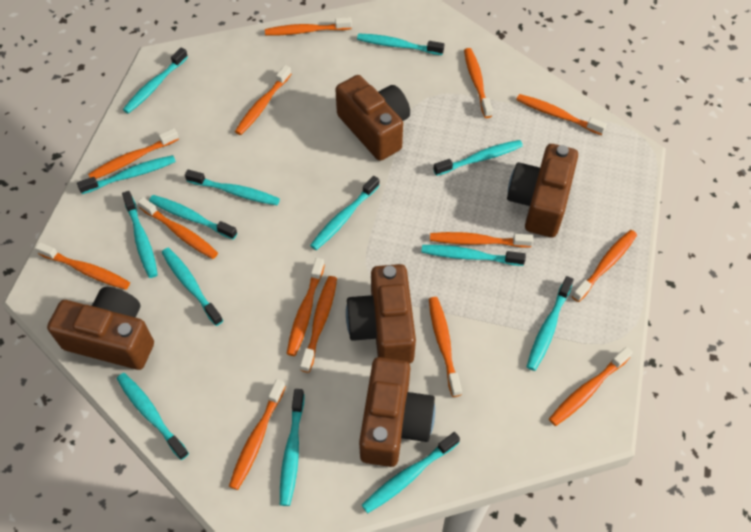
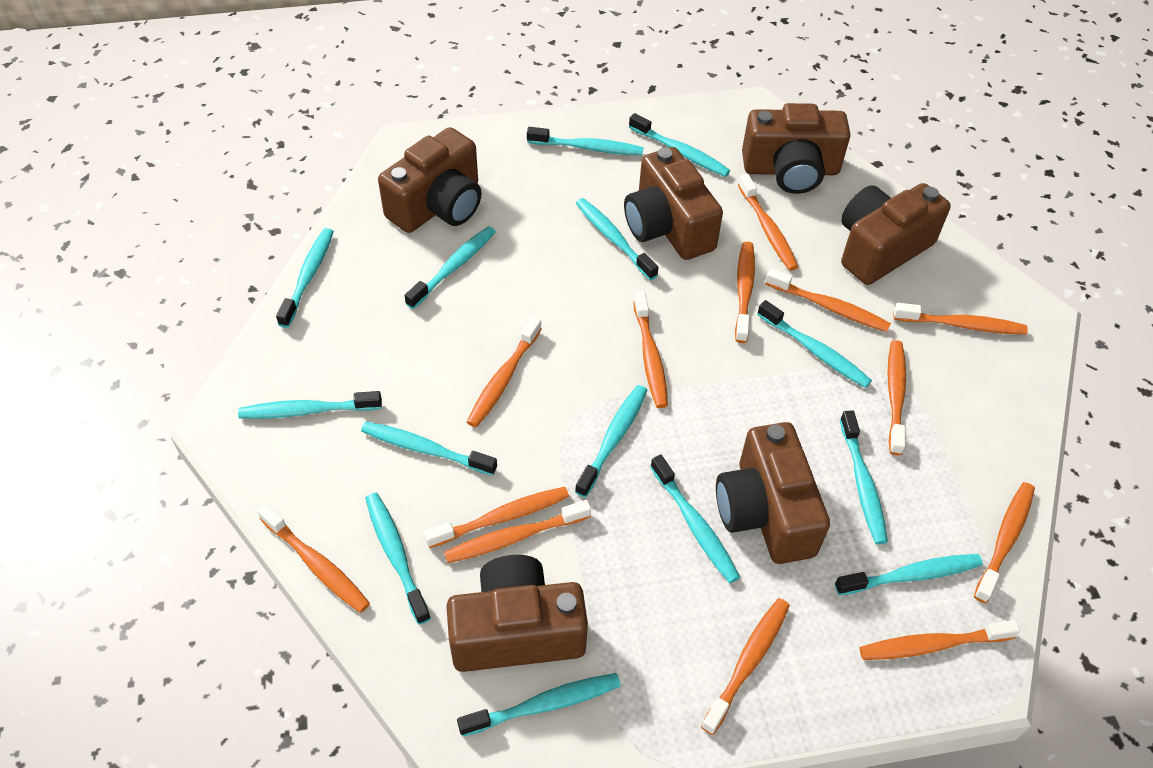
brown camera: [47,287,154,370] [335,75,410,161] [346,264,416,364] [359,357,435,467] [507,144,578,237] = 5 -> [378,127,482,233] [446,555,588,672] [624,147,723,260] [716,422,830,564] [742,103,851,194] [841,183,951,285] = 6
orange toothbrush: [35,242,130,290] [88,128,179,179] [138,197,218,259] [229,379,286,490] [235,65,291,135] [265,17,352,35] [286,258,325,356] [300,276,337,373] [429,297,462,397] [430,232,533,248] [464,48,493,118] [516,94,607,135] [549,347,633,426] [572,230,637,302] = 14 -> [257,503,370,613] [424,487,569,548] [444,500,591,563] [467,317,542,427] [633,292,668,408] [701,598,790,735] [735,241,755,343] [738,174,798,271] [765,268,891,332] [860,620,1020,660] [887,340,906,455] [893,303,1028,335] [974,482,1035,603] = 13

